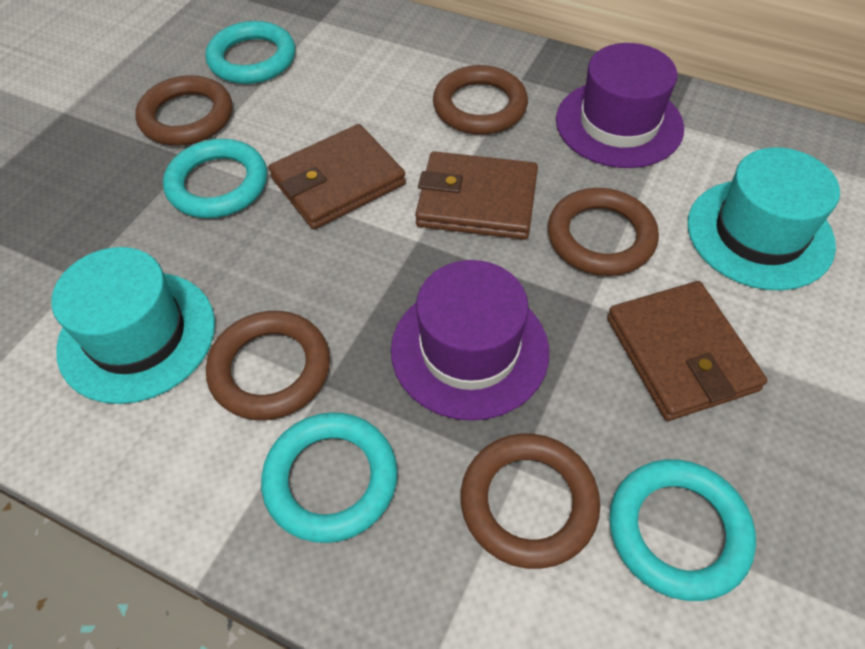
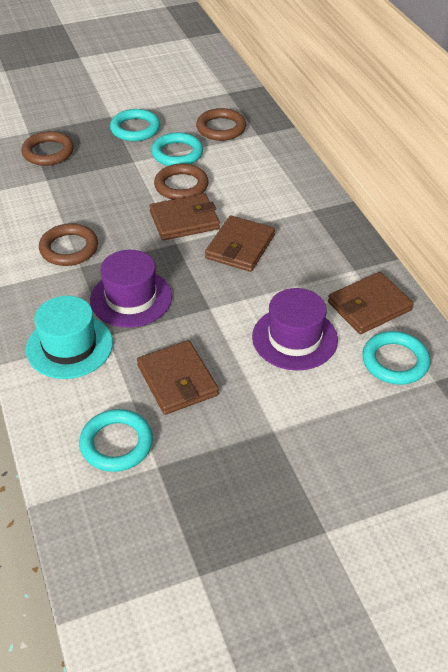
brown ring: [135,75,232,146] [206,311,330,420] [433,65,528,135] [461,433,600,569] [548,188,659,276] = 5 -> [22,131,74,166] [39,223,98,266] [154,163,209,200] [196,108,246,141] = 4
brown wallet: [268,124,406,229] [415,151,538,240] [607,281,767,421] = 3 -> [137,340,219,415] [149,193,220,241] [205,215,275,272] [328,272,414,334] = 4
turquoise hat: [51,247,215,404] [687,147,840,290] = 2 -> [26,296,113,379] = 1

